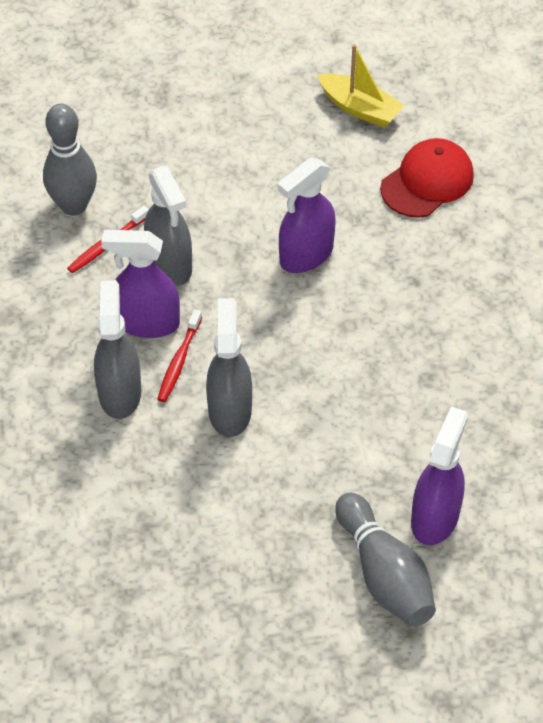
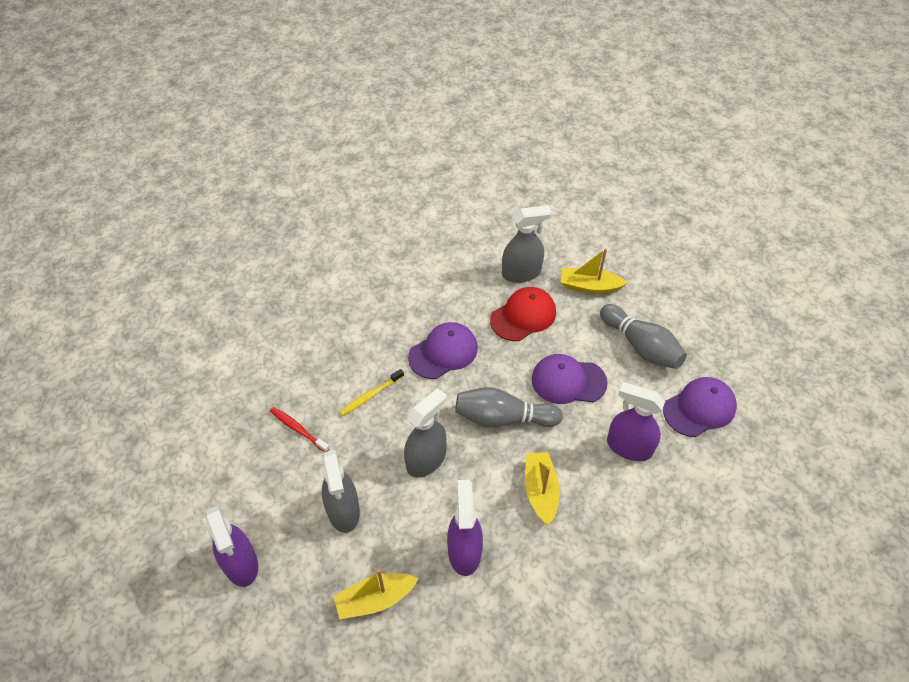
purple cap: none = 0 -> [408,322,478,379] [532,354,608,404] [663,377,737,437] = 3
red toothbrush: [67,206,149,273] [157,309,202,402] = 2 -> [270,407,330,452] = 1
yellow boat: [318,44,405,127] = 1 -> [333,569,419,619] [525,452,560,525] [561,248,627,294] = 3
yellow toothbrush: none = 0 -> [340,369,404,416] = 1

